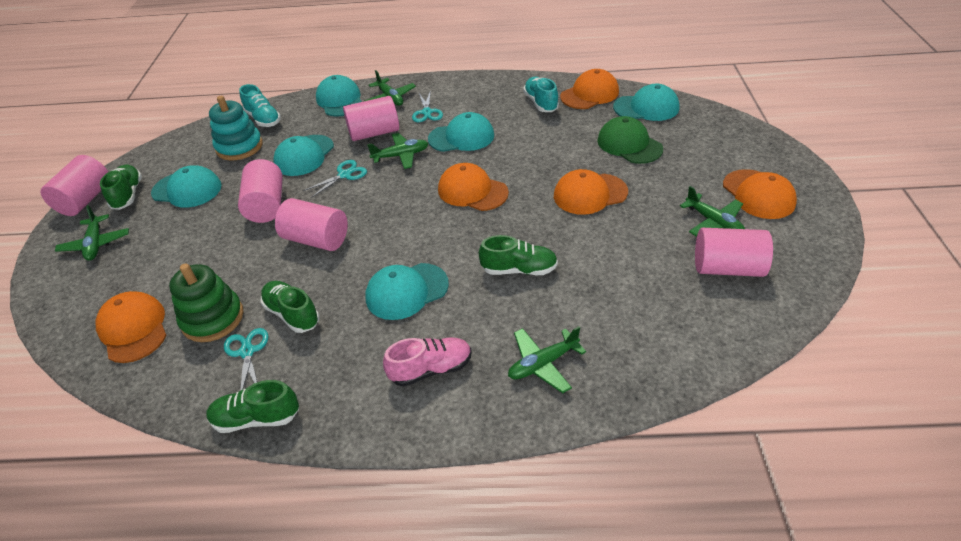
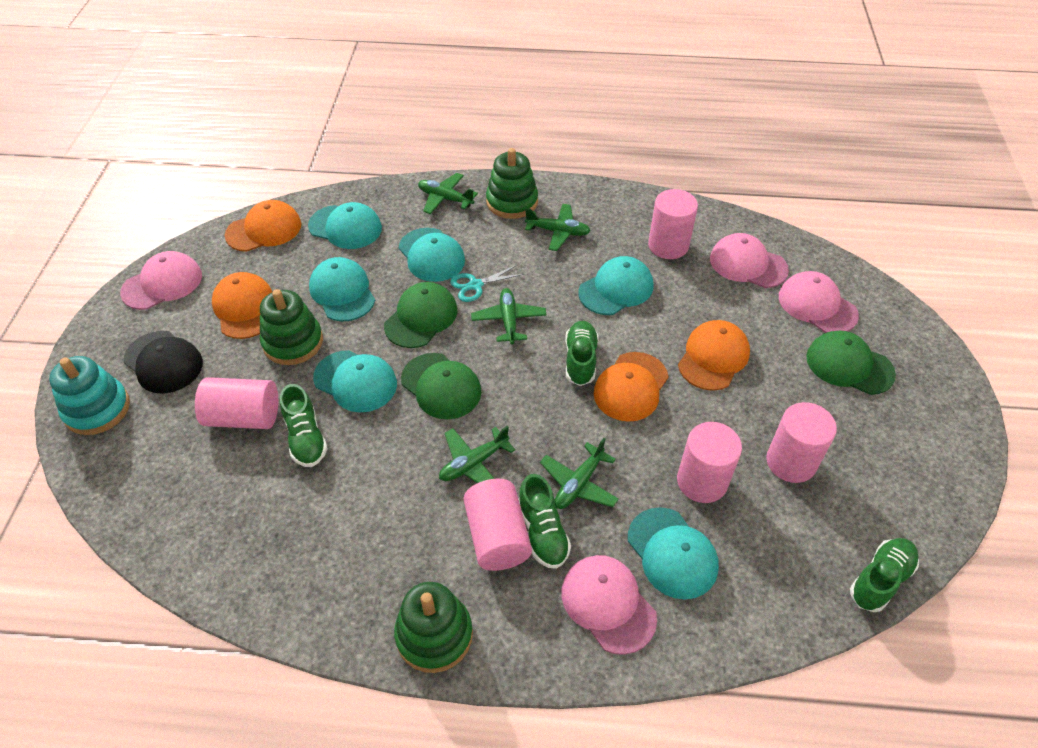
black cap: none = 0 -> [123,331,203,394] = 1
green cap: [597,116,663,164] = 1 -> [384,282,457,348] [401,353,481,419] [806,331,896,395] = 3
green stacking toy: [169,263,243,342] = 1 -> [260,289,323,365] [394,582,473,673] [486,148,538,219] = 3
orange cap: [96,291,167,363] [438,163,509,211] [554,169,628,215] [560,69,619,109] [723,169,797,219] = 5 -> [212,272,272,339] [225,200,301,252] [594,352,669,422] [678,320,750,391] = 4
pink cap: none = 0 -> [120,251,202,310] [562,555,657,655] [710,233,789,288] [779,271,859,333] = 4
pink shoe: [383,337,472,387] = 1 -> none = 0
turquoise scissors: [224,328,268,391] [303,160,367,198] [412,90,443,123] = 3 -> [450,265,524,302] = 1
turquoise shoe: [239,84,281,127] [523,77,559,112] = 2 -> none = 0

